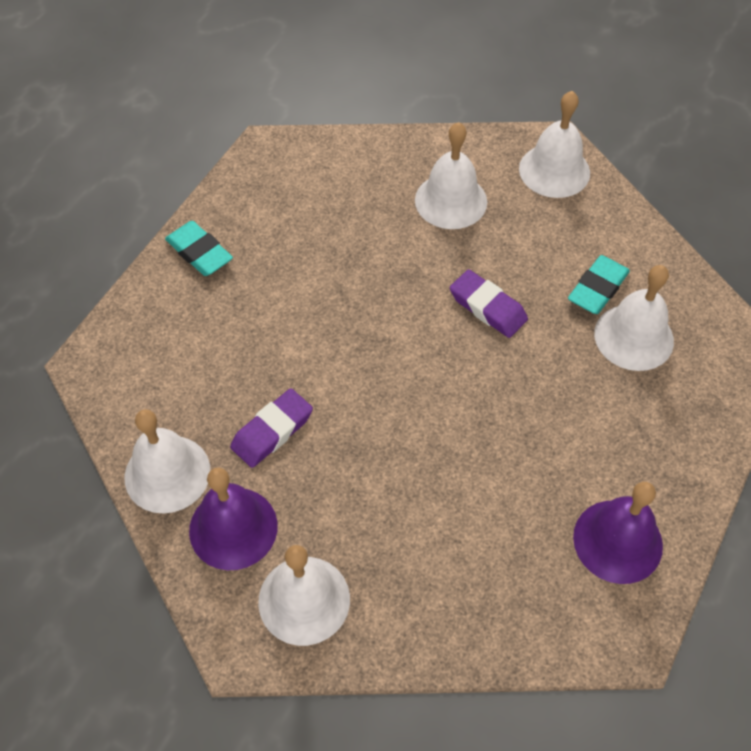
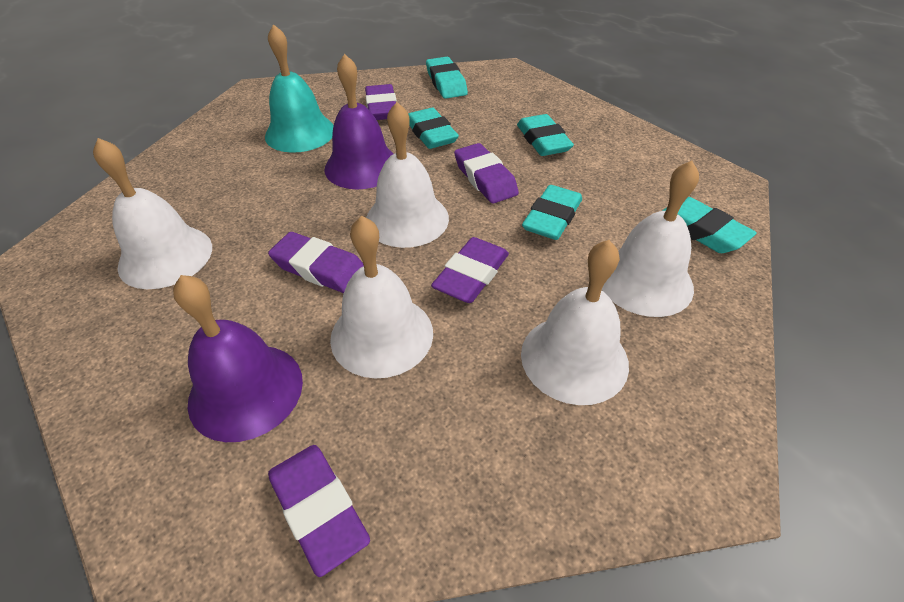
purple eraser: [230,388,313,468] [450,269,528,338] = 2 -> [268,232,364,293] [268,445,370,577] [365,84,397,120] [431,237,509,303] [454,143,519,203] = 5
turquoise bell: none = 0 -> [265,24,334,153] = 1
turquoise eraser: [165,221,233,276] [568,255,630,314] = 2 -> [408,108,459,149] [426,57,468,99] [517,114,574,156] [522,185,582,240] [662,197,757,253] = 5

